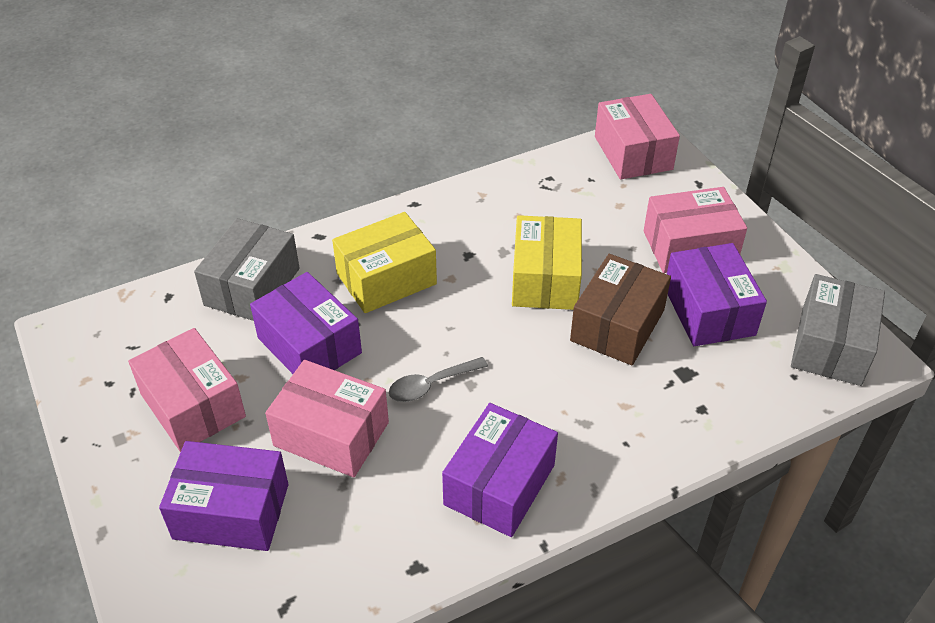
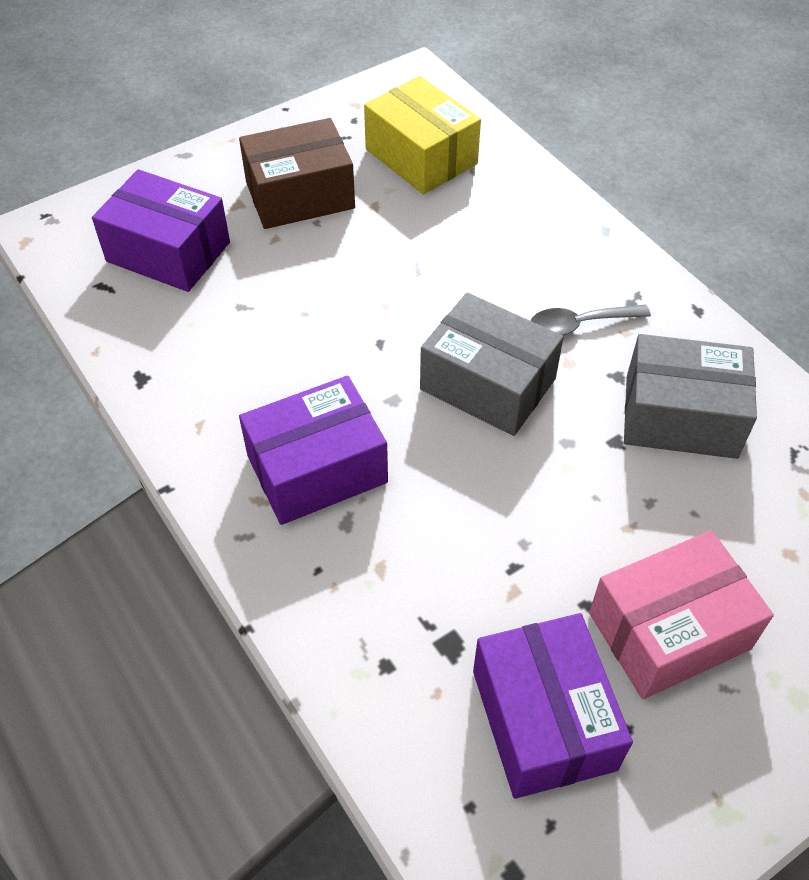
pink box: [128,328,246,452] [265,360,389,477] [595,94,680,180] [644,187,747,273] = 4 -> [589,530,774,699] = 1
purple box: [159,441,289,551] [250,272,362,374] [442,403,558,537] [667,243,767,346] = 4 -> [92,169,230,292] [239,376,388,525] [473,613,633,799] = 3
yellow box: [332,212,437,313] [512,215,582,310] = 2 -> [364,76,481,194] = 1

